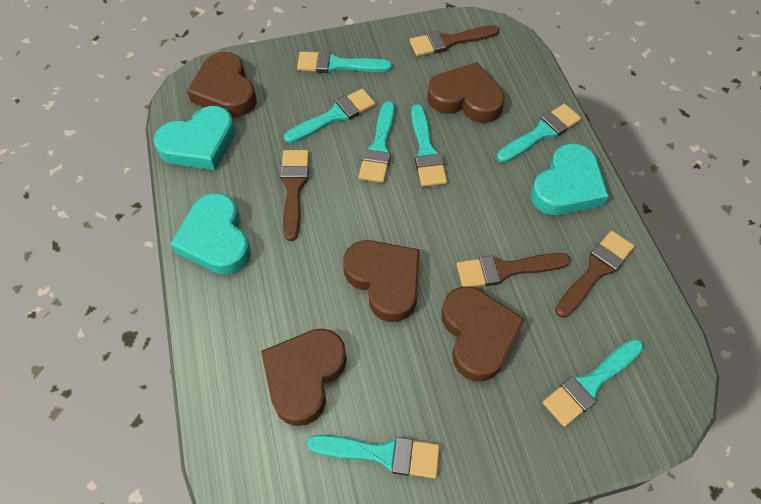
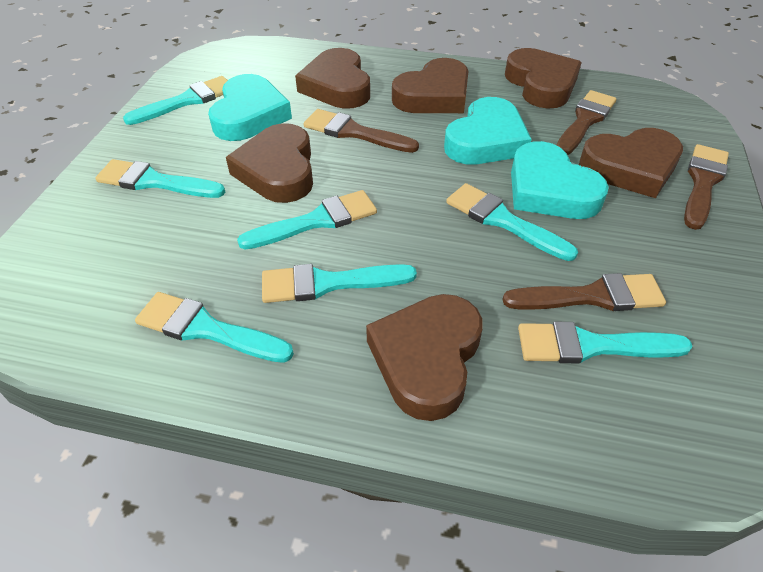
brown heart: [187,52,257,117] [261,328,347,426] [343,240,420,322] [427,62,505,123] [442,286,525,381] = 5 -> [226,123,313,203] [295,48,370,109] [366,294,482,421] [392,58,468,113] [505,48,582,109] [579,128,683,198] = 6

